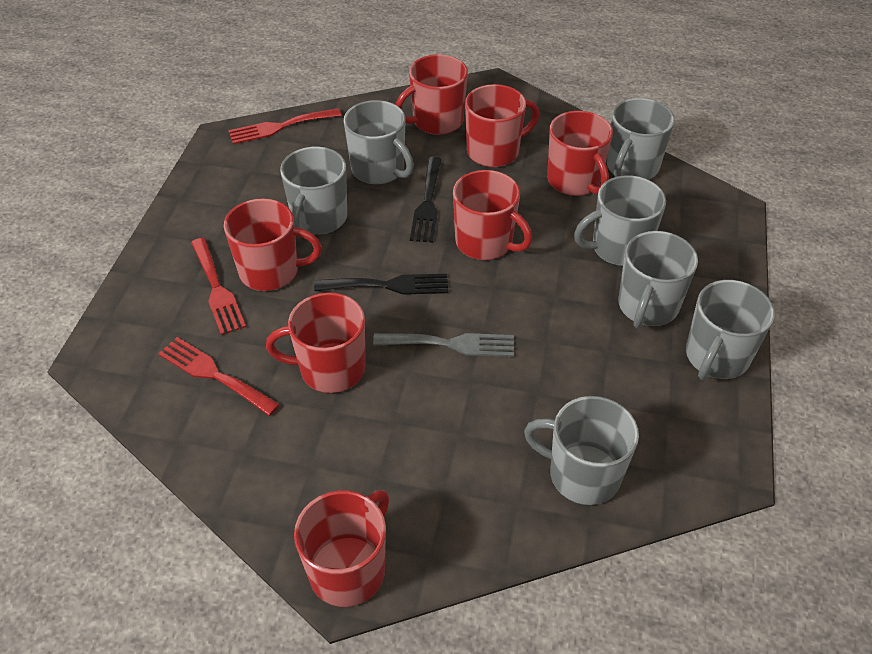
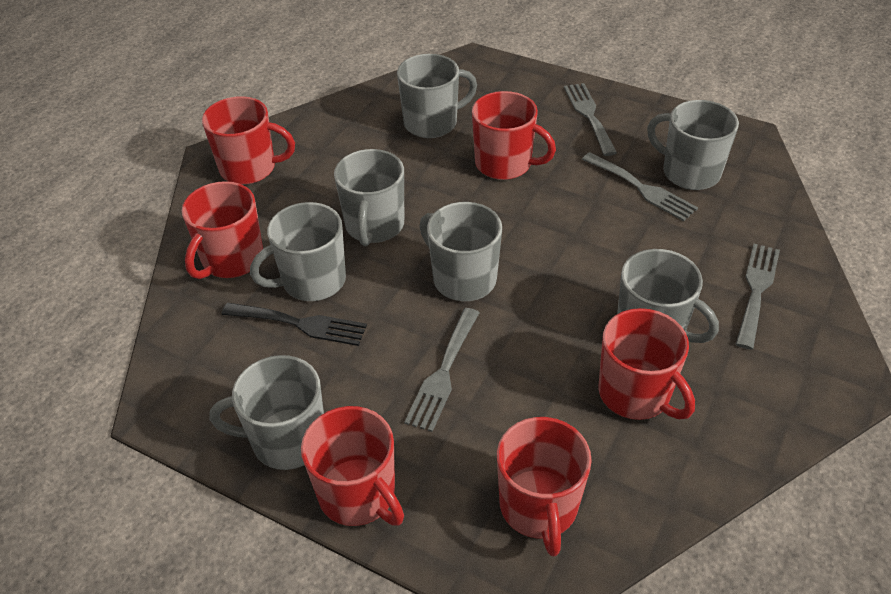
black fork: [314,274,448,295] [410,157,442,243] = 2 -> [222,303,367,346] = 1
grey fork: [373,333,514,357] = 1 -> [404,308,480,432] [564,83,617,156] [582,152,698,221] [736,244,780,350] = 4
red fork: [158,337,280,416] [191,238,246,335] [228,108,342,144] = 3 -> none = 0
red mug: [224,198,322,291] [266,292,365,393] [294,490,389,607] [396,54,468,135] [453,170,532,260] [465,84,539,167] [547,111,613,196] = 7 -> [182,181,263,279] [202,96,295,185] [301,406,404,526] [472,91,556,180] [497,417,592,557] [599,308,695,420] = 6

